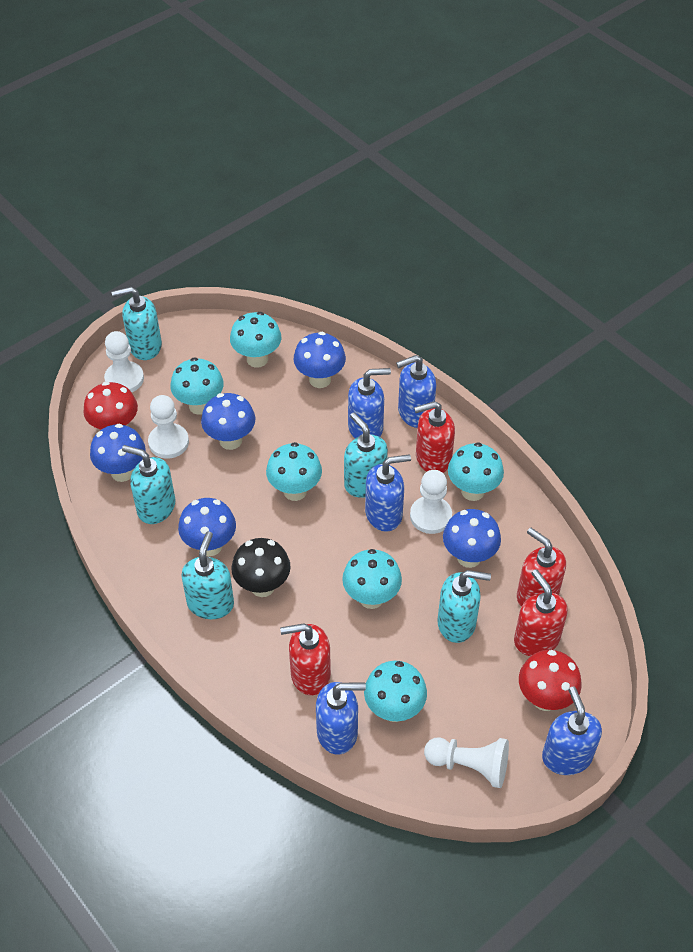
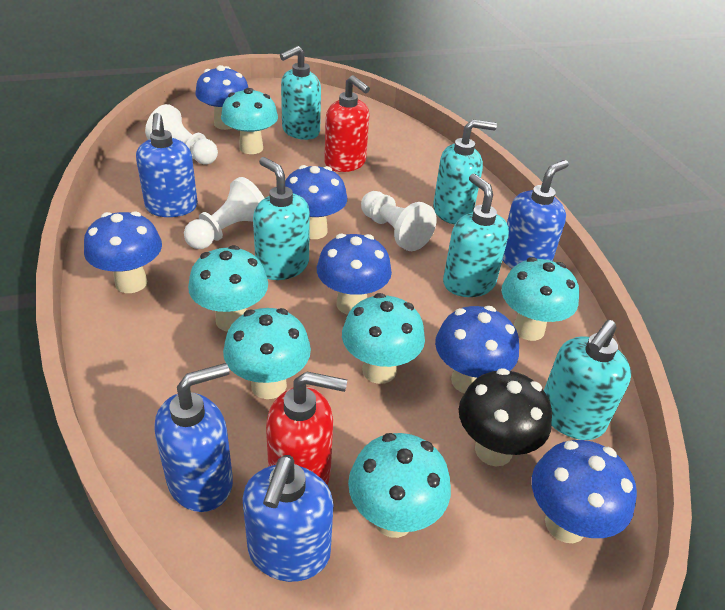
blue mushroom: [90,424,146,482] [178,498,236,556] [201,393,255,450] [294,331,346,388] [443,509,501,568] = 5 -> [84,211,162,293] [195,65,248,130] [285,165,347,239] [317,234,392,315] [435,306,519,393] [532,440,637,543] = 6
blue soap dispenser: [316,682,366,755] [348,368,391,439] [365,454,411,532] [396,355,436,428] [542,687,602,775] = 5 -> [136,113,198,217] [155,363,233,512] [243,455,334,582] [503,160,569,269] = 4
red mushroom: [83,382,138,429] [519,650,582,711] = 2 -> none = 0
red soap dispenser: [280,623,331,695] [414,401,455,473] [514,569,568,656] [517,528,566,607] = 4 -> [266,371,347,485] [324,75,370,172] = 2
white pawn: [104,331,144,392] [148,395,189,459] [410,470,452,534] [424,737,509,788] = 4 -> [145,104,218,165] [184,177,264,249] [361,191,437,251] = 3

